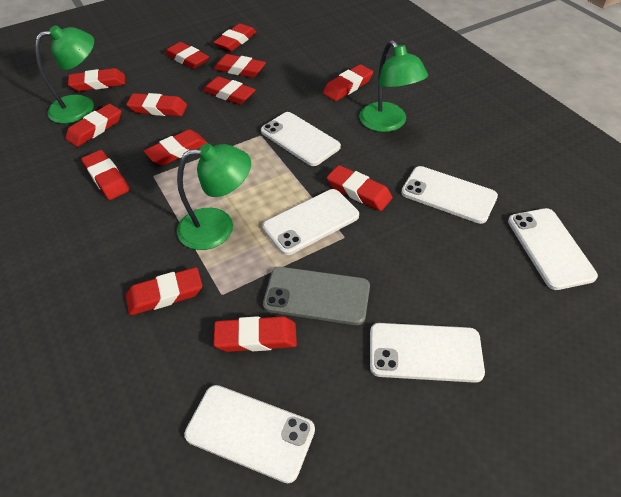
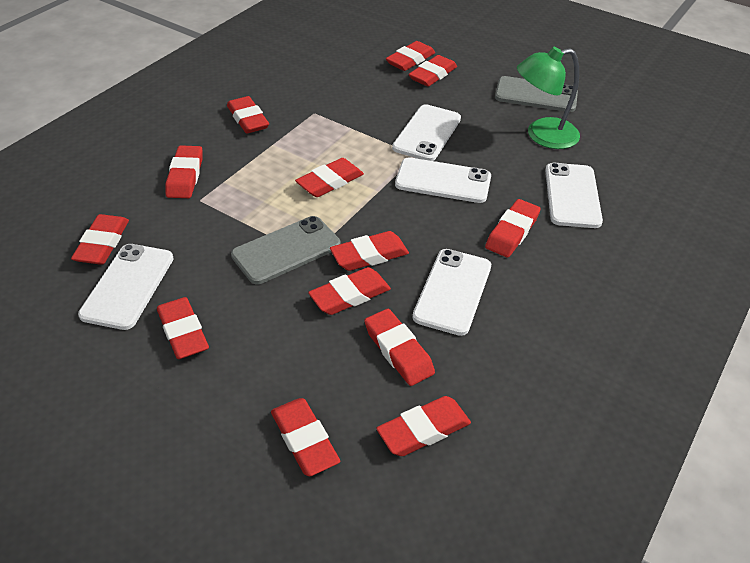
green lamp: [35,25,94,124] [177,143,251,250] [359,40,428,132] = 3 -> [517,47,580,149] = 1
grey phone: [263,267,370,325] = 1 -> [231,216,341,284] [495,76,578,112] = 2
white phone: [184,385,315,483] [261,112,341,166] [263,189,359,255] [370,323,485,383] [401,166,498,224] [508,208,598,290] = 6 -> [78,244,174,330] [392,104,461,161] [395,157,491,203] [412,249,491,336] [545,163,603,228] = 5

